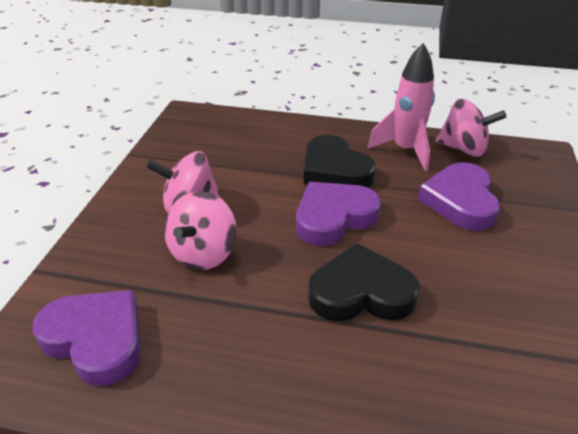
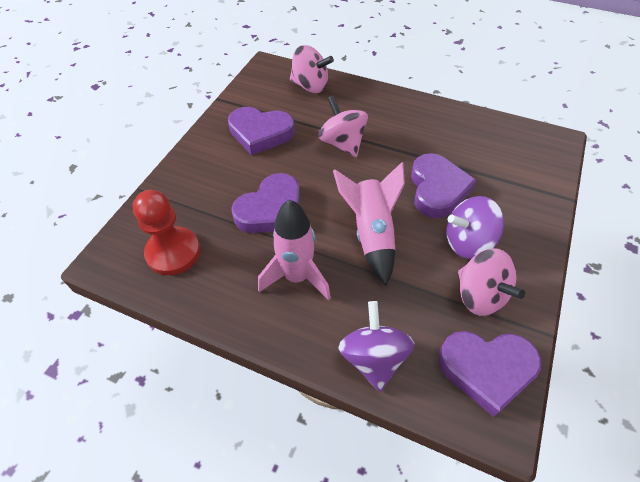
black heart: [304,135,376,187] [308,243,419,321] = 2 -> none = 0
pink rocket: [368,43,435,171] = 1 -> [258,199,331,301] [333,162,405,286] = 2
purple heart: [33,290,141,386] [296,182,381,246] [418,162,500,231] = 3 -> [228,107,294,155] [231,173,300,233] [411,153,476,218] [438,331,541,417] = 4
purple spinning top: none = 0 -> [338,301,415,392] [446,196,504,259] = 2
red pawn: none = 0 -> [133,190,200,275] = 1

